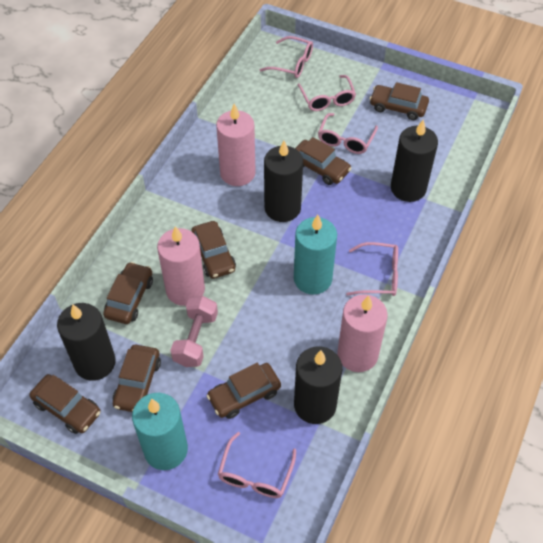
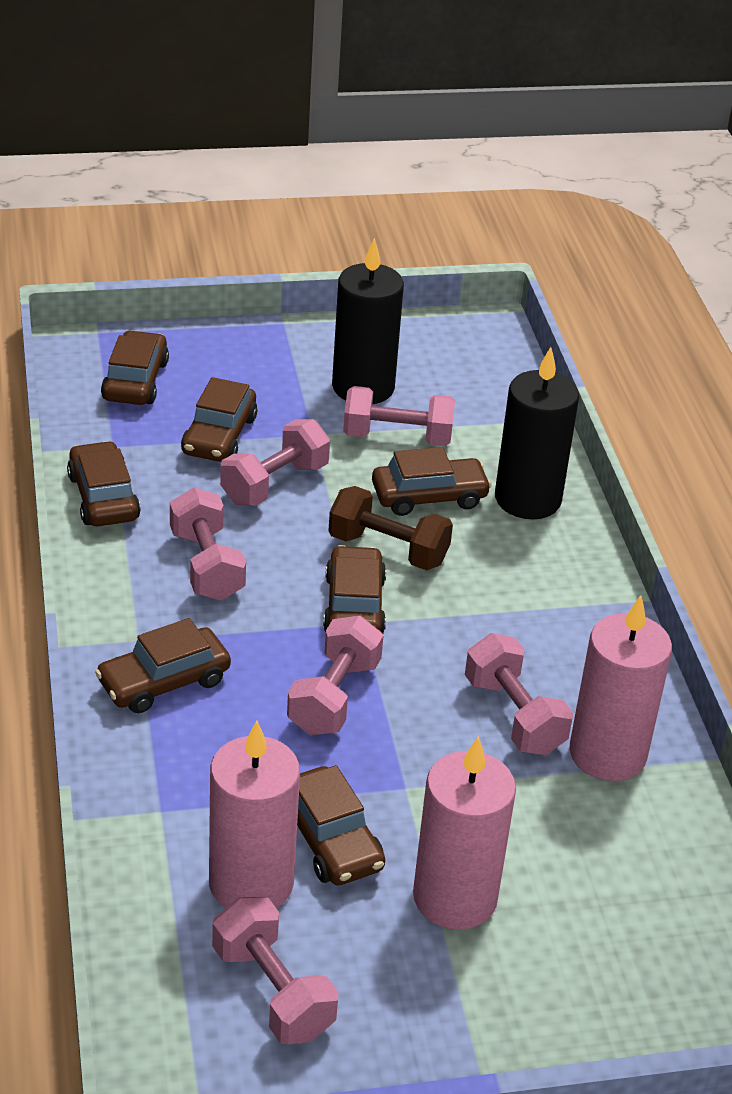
black candle: [57,303,116,381] [264,141,303,222] [294,347,342,424] [391,119,438,202] = 4 -> [332,238,404,404] [495,347,579,519] = 2
brown dumbbell: none = 0 -> [328,486,453,570] = 1
pink dumbbell: [170,296,218,367] = 1 -> [170,487,246,601] [212,897,339,1044] [220,419,330,506] [287,616,384,735] [343,386,455,446] [465,633,573,755] = 6
pink glasses: [218,432,296,498] [260,36,313,78] [297,75,356,111] [318,113,378,154] [346,242,398,296] = 5 -> none = 0
turquoise candle: [132,393,188,470] [294,215,337,295] = 2 -> none = 0

